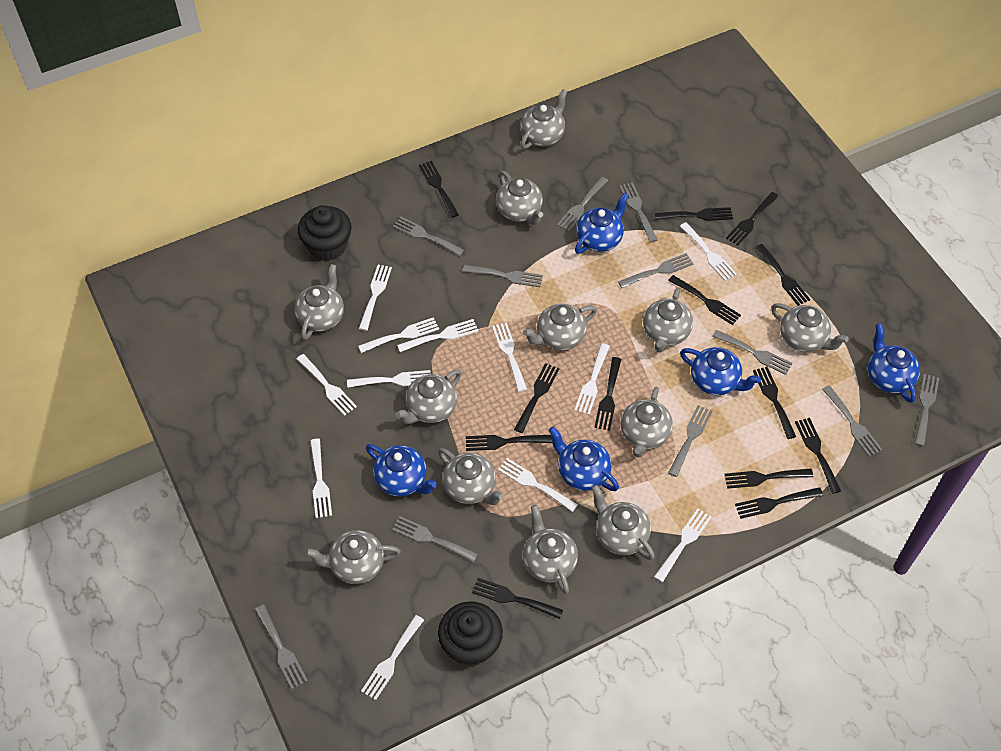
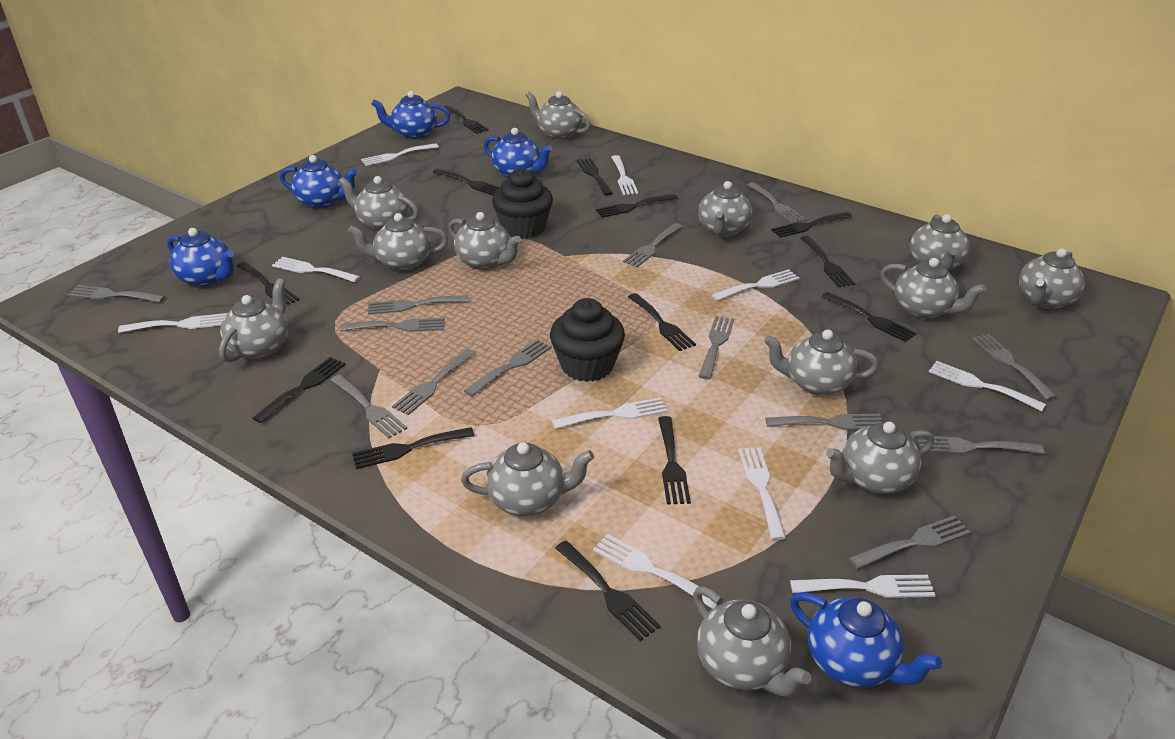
grey fork: [255,605,308,689] [392,516,478,562] [393,216,464,256] [463,265,543,287] [557,177,608,232] [618,253,694,288] [619,182,657,243] [668,405,712,477] [712,330,792,375] [822,385,882,457] [914,374,939,446] = 11 -> [67,285,165,303] [331,375,407,438] [340,318,445,332] [368,295,469,315] [392,349,476,415] [464,339,552,396] [623,223,683,267] [698,316,734,380] [747,182,806,224] [765,414,882,430] [849,515,971,569] [917,436,1044,454] [972,334,1057,400] = 13
grey teapot: [294,264,344,340] [305,530,401,584] [396,370,462,424] [438,448,504,505] [496,171,543,225] [520,89,568,149] [523,304,597,350] [523,505,578,594] [591,485,655,560] [620,387,673,458] [643,287,693,353] [771,303,849,352] = 12 -> [219,278,288,362] [338,176,419,231] [348,213,448,271] [448,212,521,270] [461,442,594,516] [526,91,591,140] [693,587,811,697] [698,181,752,237] [764,329,879,396] [826,422,934,494] [880,258,986,319] [910,214,970,271] [1019,248,1085,309] = 13
white fork: [297,354,357,416] [310,439,332,518] [347,370,431,388] [358,317,439,353] [359,265,392,331] [361,615,424,700] [397,319,479,352] [492,322,527,392] [498,458,578,512] [574,343,610,415] [654,508,712,582] [680,222,737,281] = 12 -> [118,313,228,333] [272,257,360,282] [361,143,439,166] [552,397,668,429] [593,534,718,609] [611,155,638,195] [712,269,800,301] [738,447,786,540] [790,575,936,598] [929,361,1046,411] = 10

